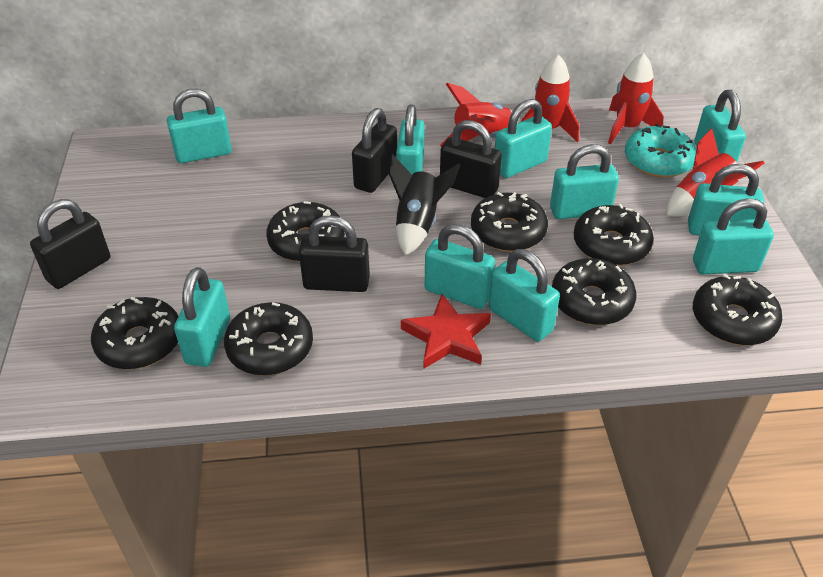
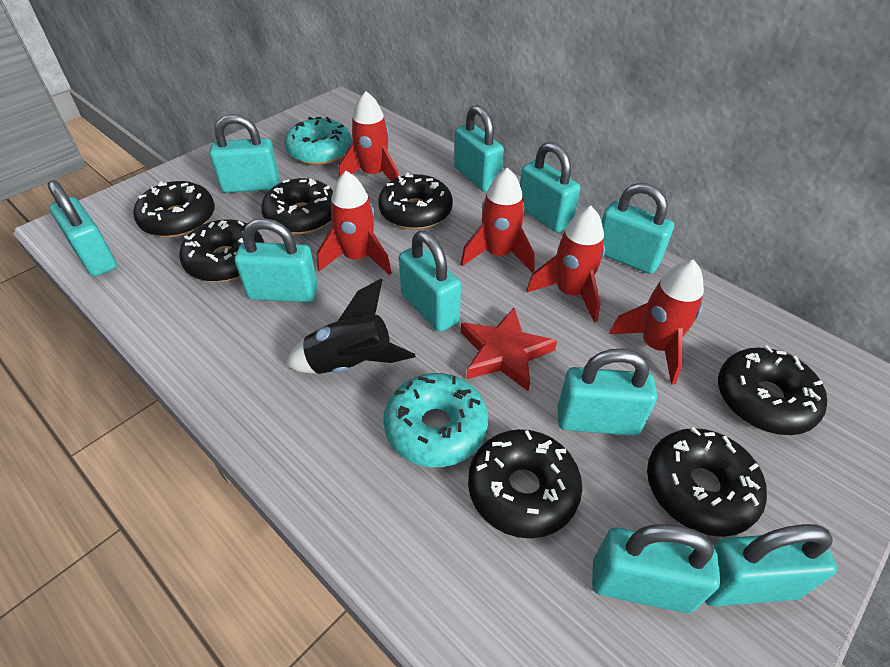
black padlock: [30,199,110,289] [299,215,370,292] [352,108,397,193] [440,120,502,198] = 4 -> none = 0
red rocket: [440,83,521,147] [521,54,579,142] [608,53,663,144] [666,128,764,216] = 4 -> [317,171,392,275] [339,91,399,181] [461,167,535,273] [527,206,605,323] [609,259,704,385] = 5
turquoise donut: [625,124,696,177] = 1 -> [285,117,352,165] [383,373,489,467] = 2

